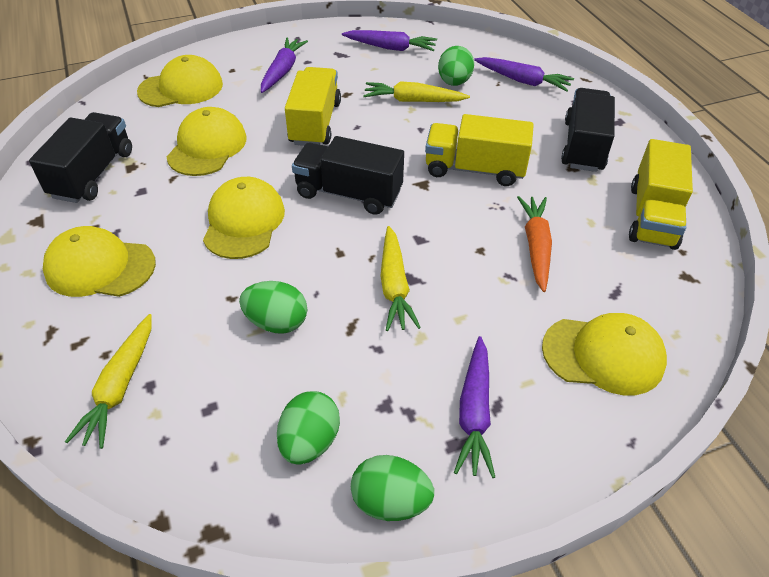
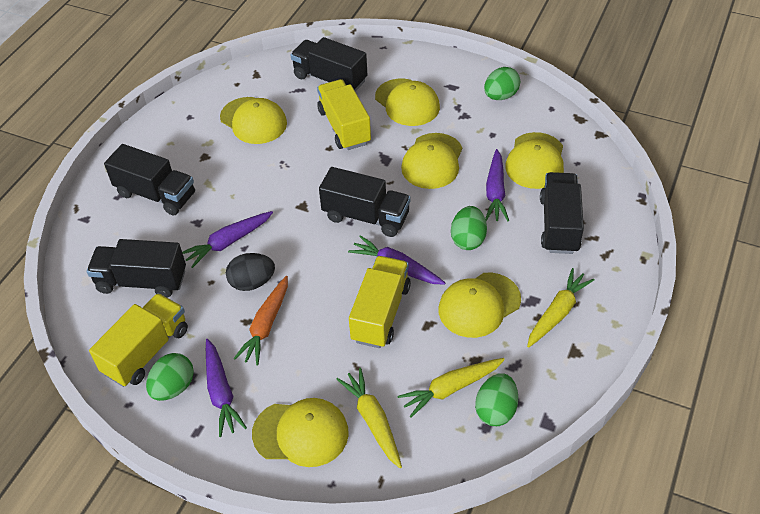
black egg: none = 0 -> [226,253,275,291] = 1
black truck: [29,112,132,203] [292,136,404,215] [561,88,615,172] = 3 -> [87,239,186,298] [104,144,195,216] [291,37,367,92] [319,167,411,237] [540,172,584,254] = 5
yellow cap: [43,226,156,297] [137,55,223,107] [167,107,247,176] [203,177,285,259] [542,313,667,395] = 5 -> [220,97,287,144] [252,398,349,467] [375,79,440,126] [401,133,462,189] [439,273,521,338] [505,132,564,189] = 6

